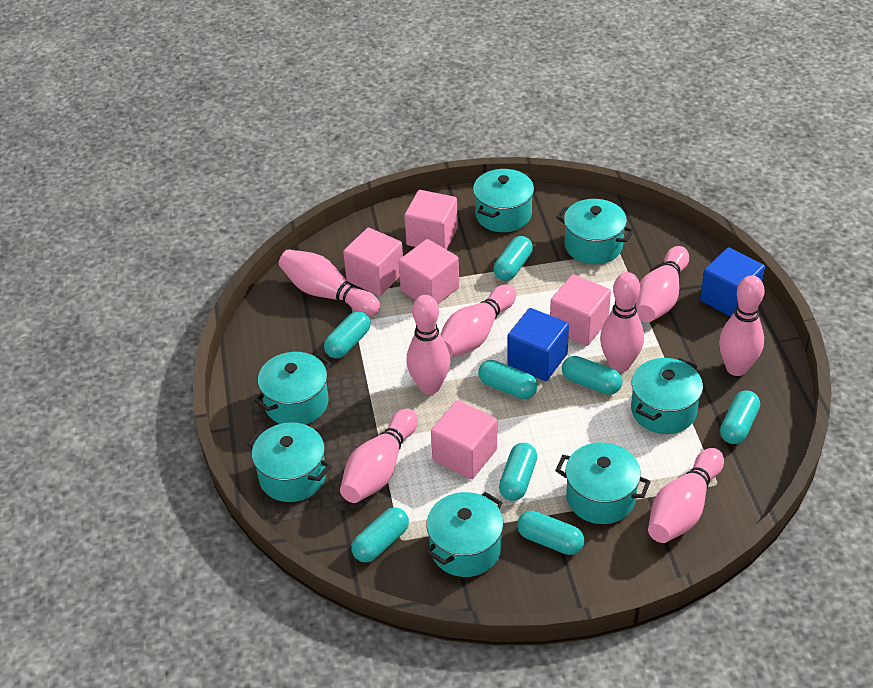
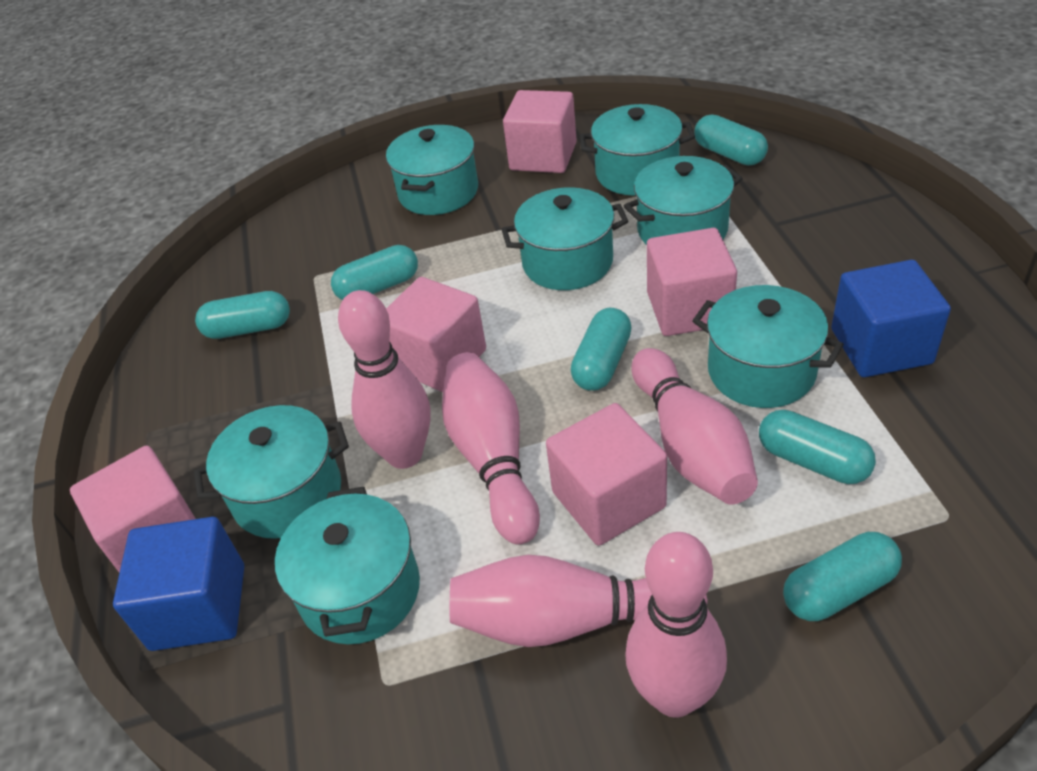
pink bowling pin: [279,249,380,316] [340,409,418,503] [407,295,451,394] [440,285,516,358] [600,272,644,372] [635,246,689,322] [648,448,724,543] [719,275,764,376] = 8 -> [338,290,431,469] [442,352,540,544] [450,555,708,647] [625,532,727,718] [631,348,758,504] = 5
turquoise capsule: [324,311,371,358] [351,507,409,562] [478,360,538,399] [494,236,533,281] [499,443,537,501] [517,511,584,555] [562,356,622,395] [720,391,760,444] = 8 -> [195,291,290,339] [331,245,418,300] [571,308,632,391] [694,114,768,165] [759,410,876,484] [783,532,902,621] = 6

